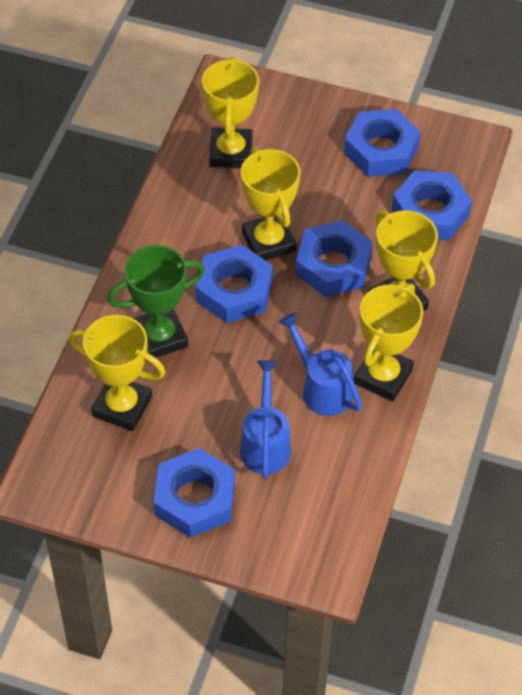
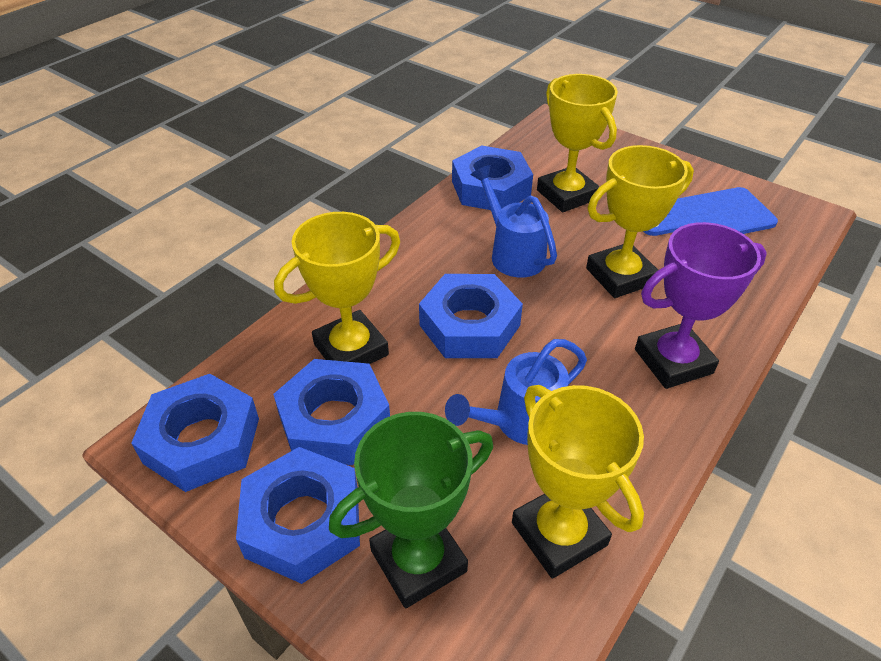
blue cutting board: none = 0 -> [643,187,778,236] = 1
purple trophy: none = 0 -> [635,222,767,389] = 1
yellow trophy: [69,315,166,431] [202,57,259,168] [241,147,300,261] [354,284,423,401] [369,210,438,311] = 5 -> [274,212,400,364] [512,385,644,579] [537,74,618,212] [586,145,694,298] = 4

